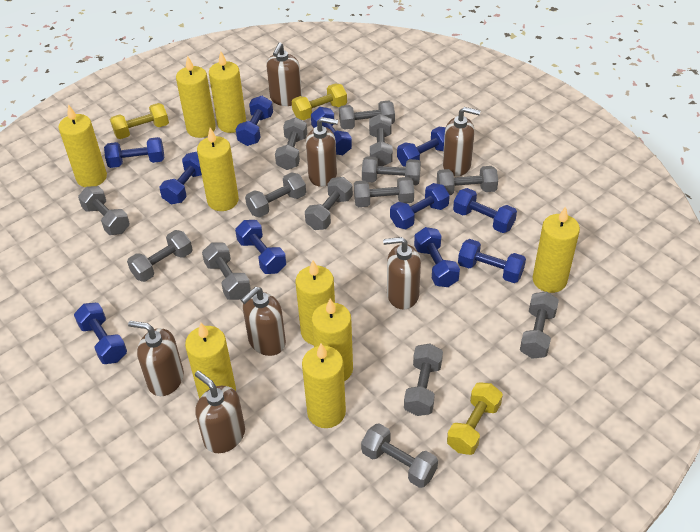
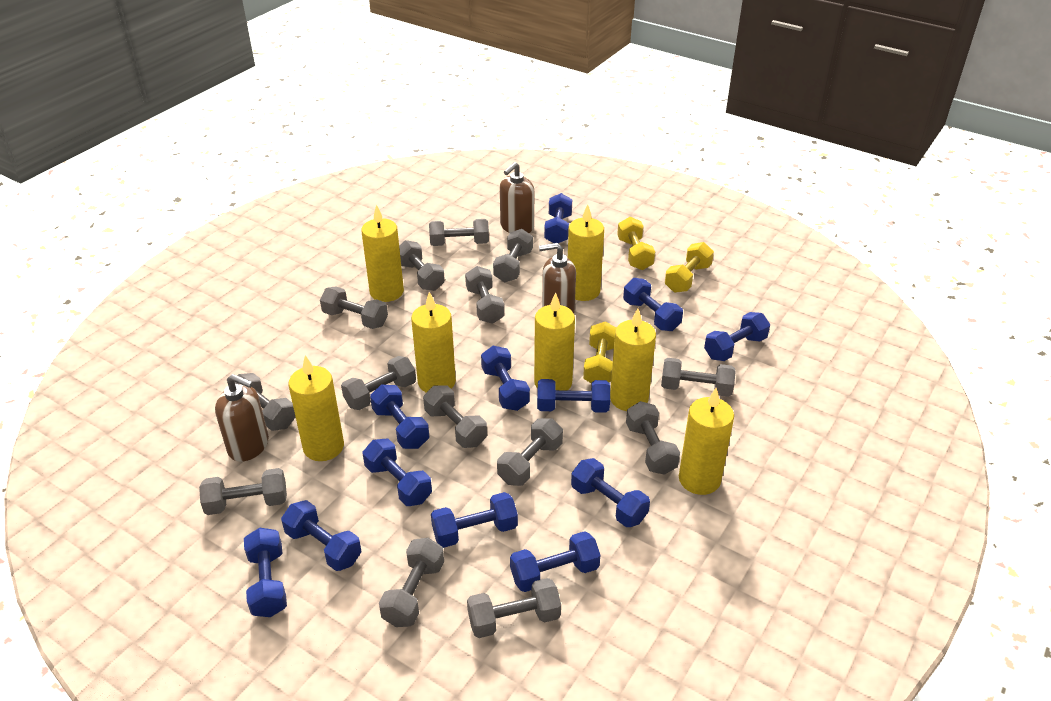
blue dumbbell: [74,303,127,364] [104,137,164,168] [159,152,202,204] [235,220,286,274] [236,96,273,146] [311,107,352,155] [390,183,450,229] [397,127,446,167] [414,227,460,287] [453,188,517,233] [458,239,526,283] = 11 -> [244,528,287,617] [281,500,362,571] [363,439,432,506] [370,385,429,449] [431,492,518,548] [481,346,530,411] [510,531,600,592] [537,379,610,413] [544,193,572,243] [571,458,650,527] [623,278,683,331] [704,312,770,361] = 12
brown soap dispenser: [128,321,184,396] [195,371,245,453] [241,287,286,356] [266,42,302,106] [306,117,338,187] [383,237,421,310] [443,107,481,176] = 7 -> [215,374,269,462] [500,162,534,233] [539,243,576,313] = 3
yellow candle: [58,105,107,187] [176,55,216,138] [185,323,236,398] [197,128,239,211] [209,51,246,133] [296,260,335,345] [302,343,346,428] [311,299,353,381] [532,206,580,293] = 9 -> [288,355,344,461] [361,205,404,302] [411,292,456,393] [534,292,575,391] [568,204,604,301] [610,309,656,411] [679,388,734,495] = 7

